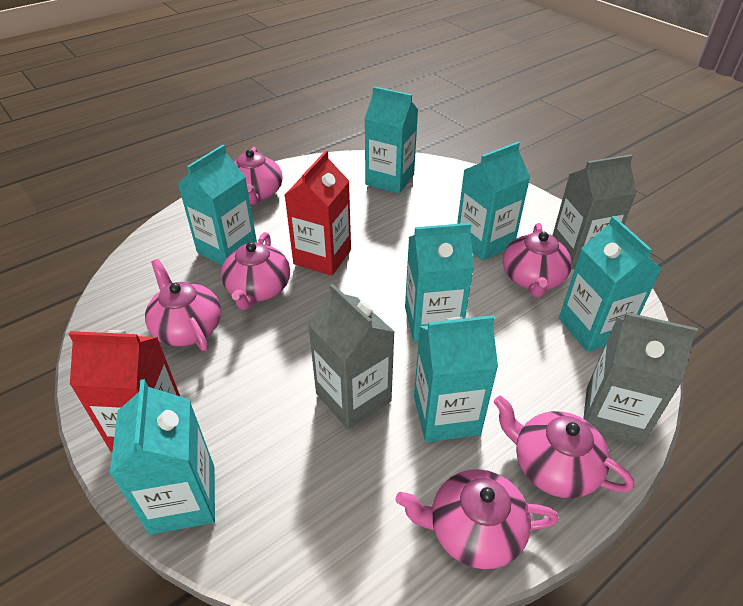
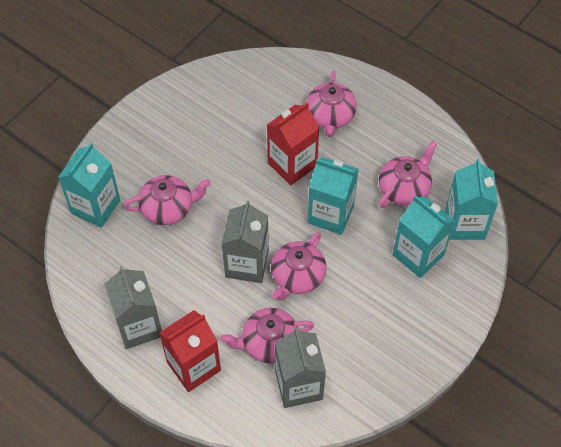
pink teapot: [145,259,221,351] [221,232,290,310] [234,147,283,205] [396,469,559,569] [494,396,634,498] [503,223,572,298] = 6 -> [124,175,211,225] [220,308,314,363] [271,232,326,300] [306,71,357,137] [379,141,437,208] = 5
turquoise carton: [110,379,215,535] [178,145,257,266] [365,87,418,194] [405,223,474,342] [414,315,498,442] [457,142,530,261] [559,216,661,352] = 7 -> [58,142,120,228] [308,157,359,235] [393,195,455,278] [445,159,498,240] = 4

